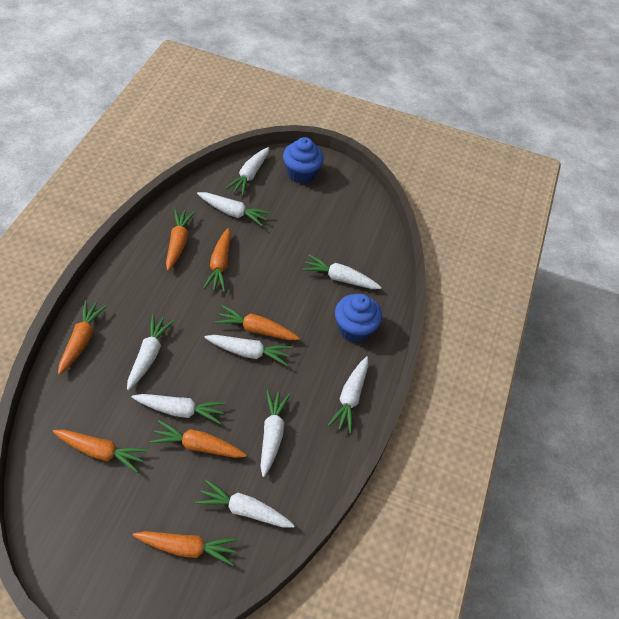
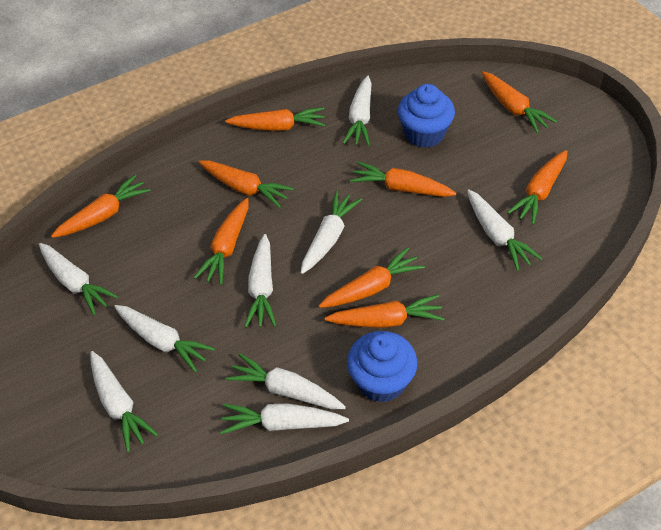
orange carrot: [53,429,148,473] [58,300,107,375] [133,531,238,566] [150,420,247,458] [166,209,195,271] [203,228,231,292] [215,305,300,340] = 7 -> [51,175,151,238] [194,198,249,285] [199,160,294,208] [225,107,325,131] [319,247,425,308] [325,294,445,328] [350,162,456,197] [482,71,557,133] [507,150,567,225] = 9

